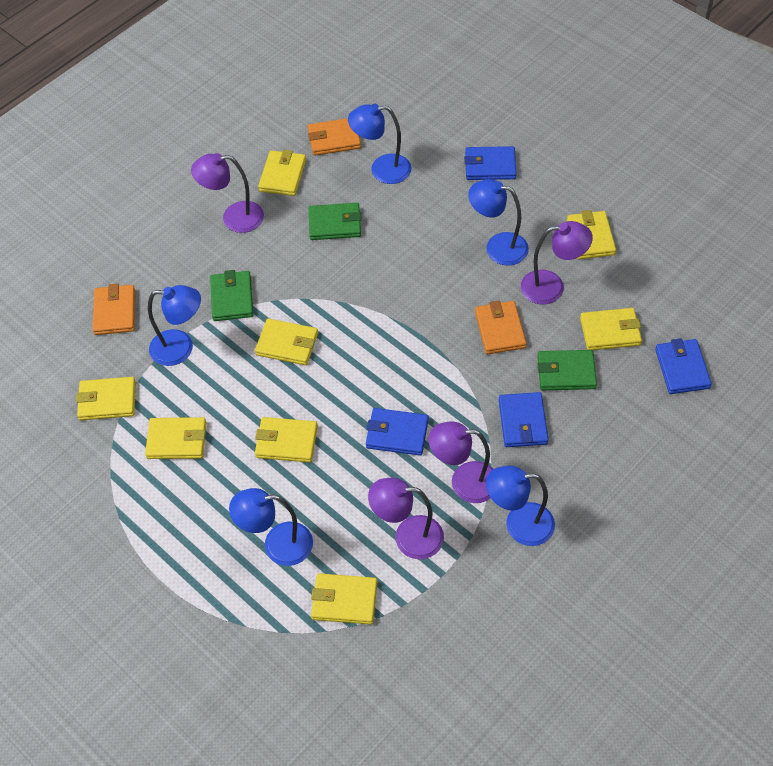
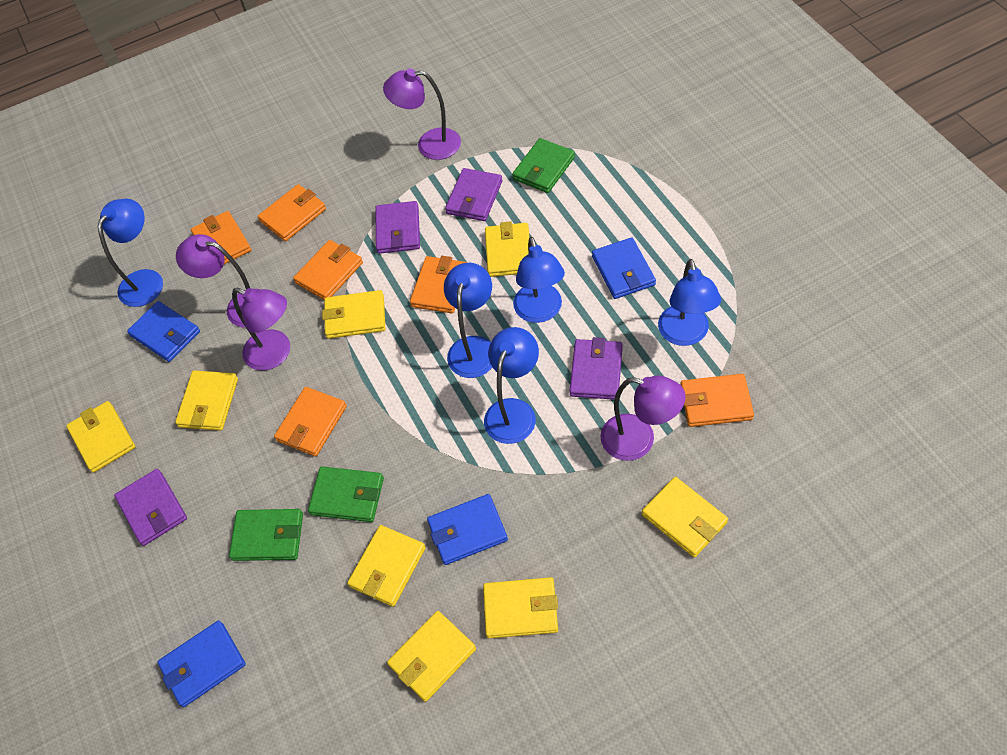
orange wallet: [92,284,135,335] [308,118,361,156] [475,300,527,354] = 3 -> [191,211,251,264] [258,184,326,241] [274,387,347,456] [293,240,363,300] [410,256,467,313] [681,374,754,427] = 6
purple wallet: none = 0 -> [114,469,187,546] [375,201,420,254] [445,168,502,221] [570,337,623,400] = 4

